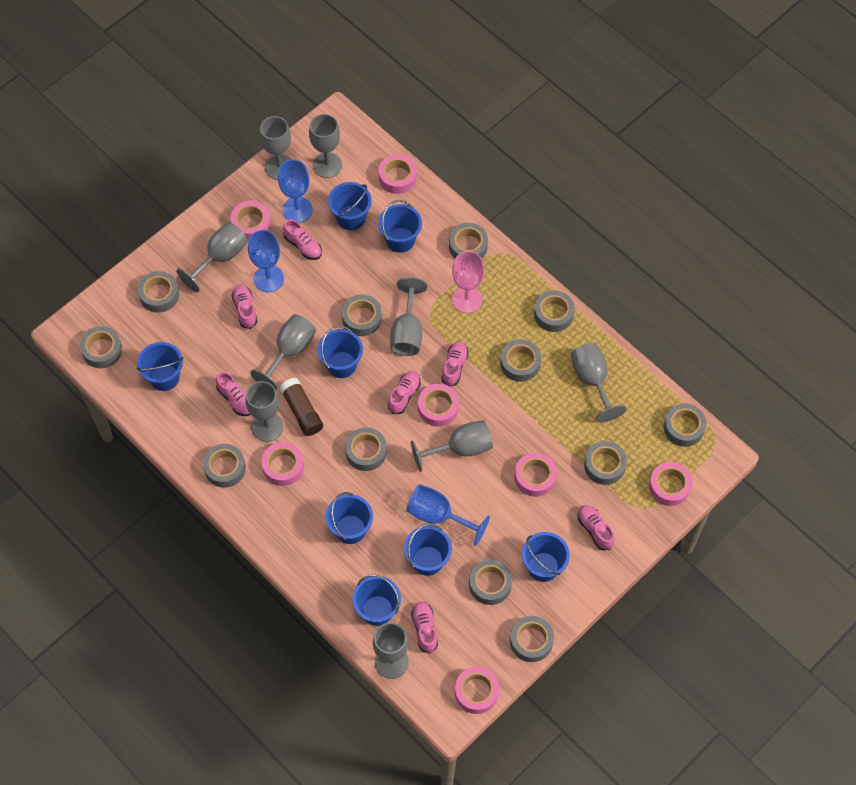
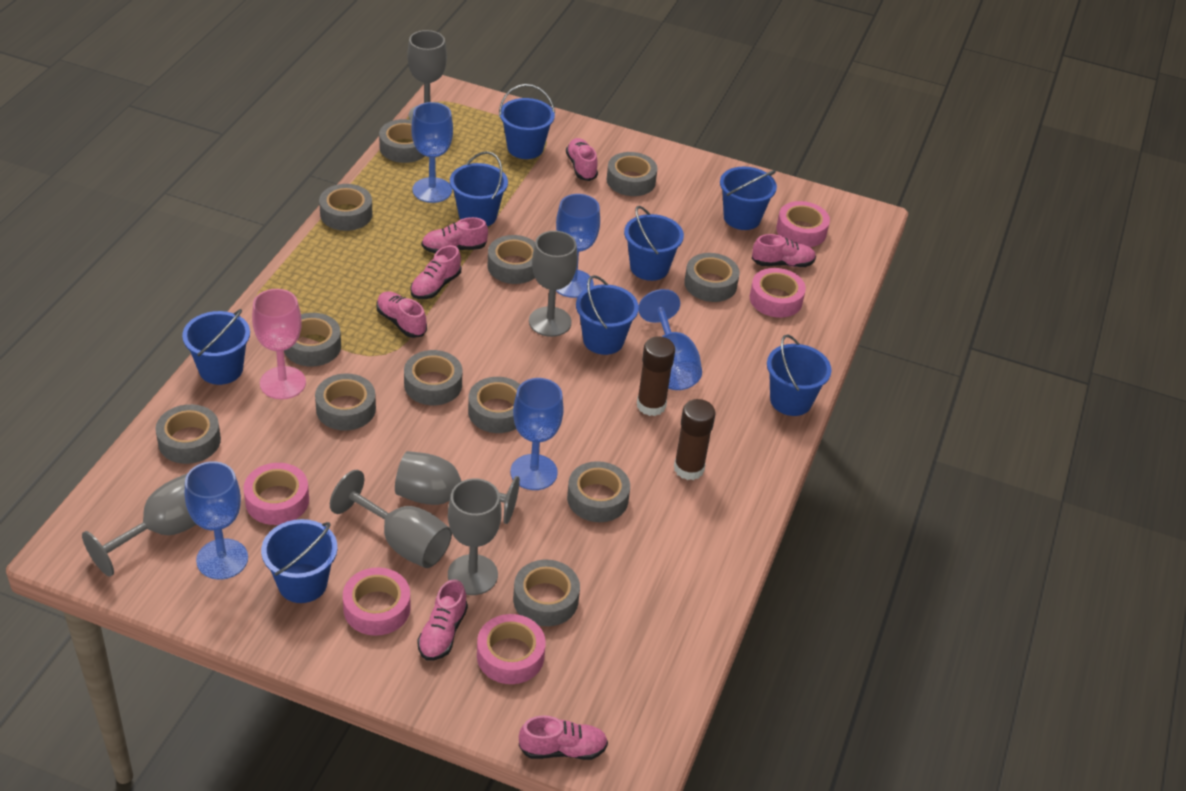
blue goblet: [248,230,284,292] [278,159,313,223] [406,484,490,546] = 3 -> [185,461,248,580] [411,102,453,203] [510,378,564,490] [556,194,600,298] [638,289,702,390] = 5
brown glue stick: [280,378,323,436] = 1 -> [637,337,675,416] [674,399,715,480] = 2
grey goblet: [176,222,248,292] [246,381,283,442] [250,314,316,390] [260,116,291,180] [309,114,342,178] [373,623,409,679] [390,277,427,356] [411,420,493,472] [571,343,626,422] = 9 -> [82,474,196,577] [330,470,452,568] [395,451,520,524] [407,30,447,120] [448,478,502,595] [529,231,578,337] = 6
pink tape: [231,201,271,240] [262,442,304,486] [378,154,417,194] [418,384,459,427] [455,667,499,714] [515,453,557,497] [649,462,693,506] = 7 -> [243,463,309,525] [343,567,411,636] [477,614,546,684] [750,268,806,318] [776,201,830,247] = 5

